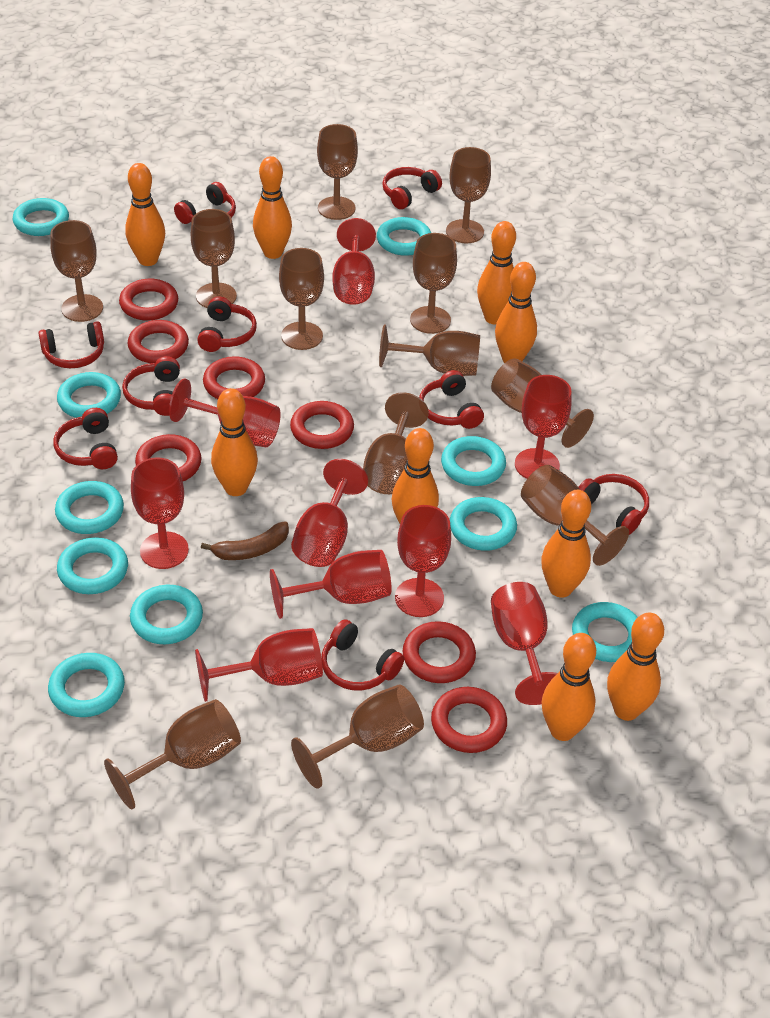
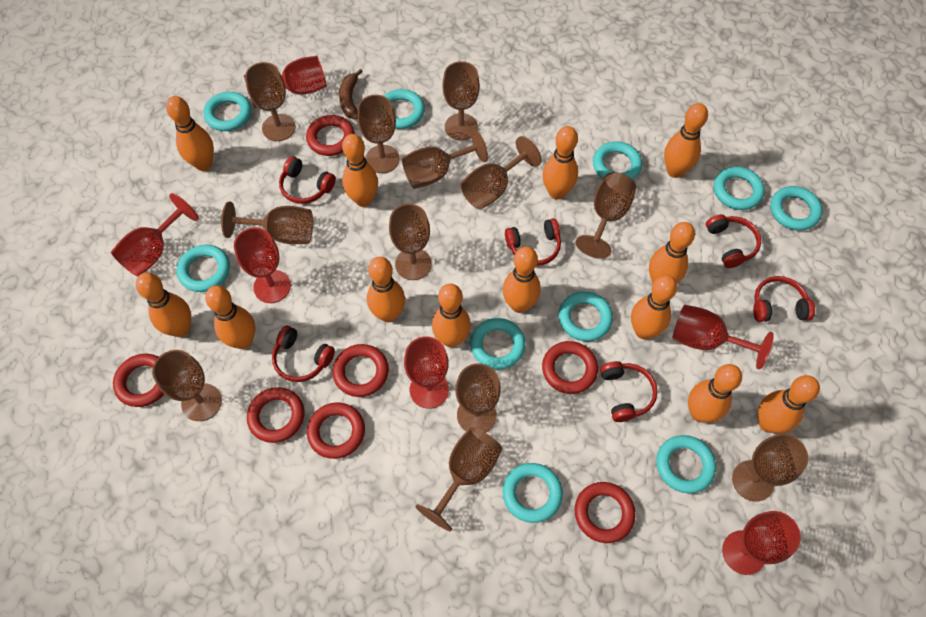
orange bowling pin: [125,163,165,266] [211,388,258,496] [253,156,292,259] [391,428,439,523] [477,221,516,324] [495,262,537,363] [541,490,591,598] [542,633,596,741] [607,612,664,721] = 9 -> [136,273,191,337] [166,96,214,171] [205,285,255,349] [342,134,378,207] [367,257,405,322] [432,284,471,348] [502,246,541,313] [543,126,578,200] [631,275,677,339] [649,222,695,284] [664,103,708,178] [688,364,742,423] [758,375,820,433] = 13
red goblet: [131,457,189,569] [169,379,281,447] [195,628,323,702] [270,550,392,619] [291,459,368,567] [332,218,376,305] [395,505,451,617] [491,582,557,705] [515,375,572,479] = 9 -> [111,193,199,277] [234,227,291,303] [244,56,327,108] [404,336,449,409] [672,305,774,369] [722,511,801,575] = 6
red headphones: [38,321,104,368] [54,408,118,469] [122,356,180,416] [174,182,236,224] [197,296,257,352] [321,619,404,691] [382,167,442,209] [419,370,484,429] [578,474,649,535] = 9 -> [272,326,335,382] [279,156,336,204] [505,218,561,266] [600,361,658,422] [706,214,761,268] [753,276,815,322] = 6

